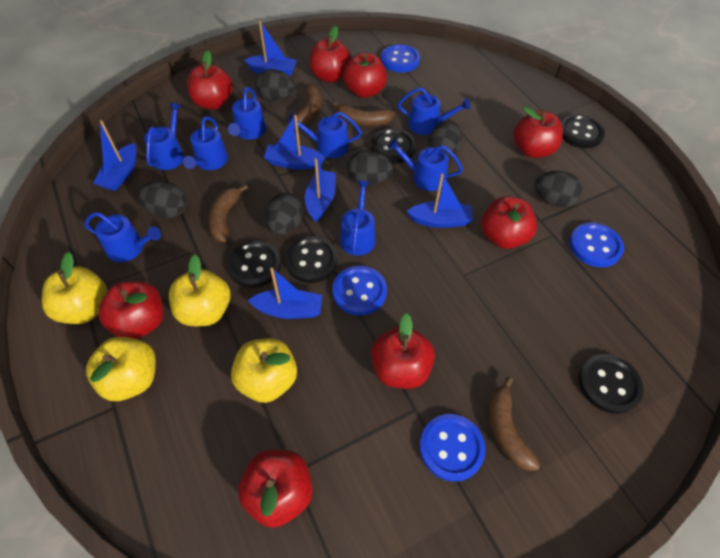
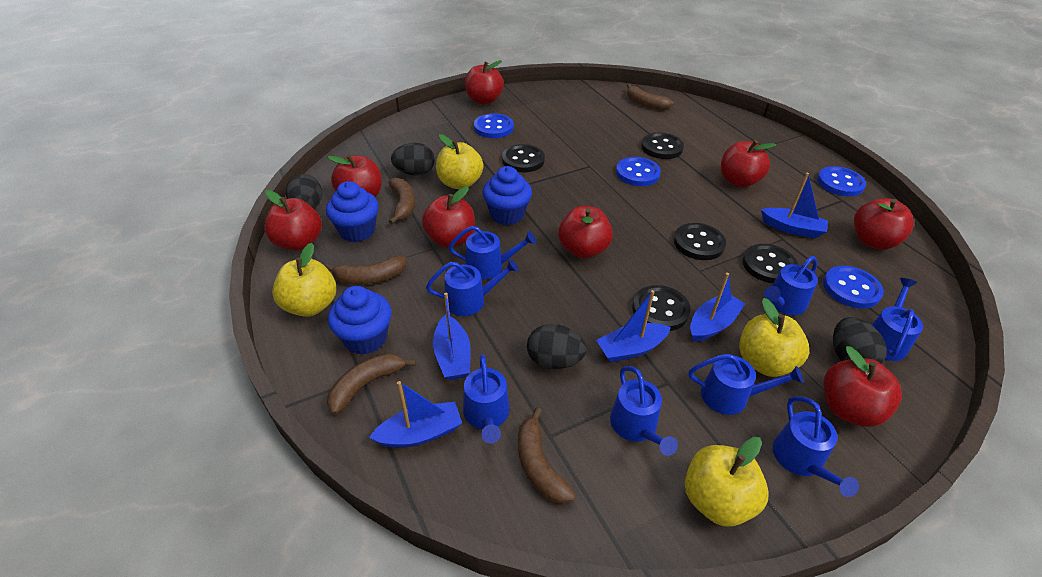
black egg: [138,181,187,218] [255,69,296,102] [265,193,303,236] [347,151,393,186] [427,121,462,159] [534,171,583,208] = 6 -> [286,174,322,209] [391,143,435,175] [527,324,587,369] [833,317,887,364] = 4
blue boat: [93,120,137,191] [244,21,297,76] [248,268,322,319] [264,115,325,170] [305,158,336,222] [407,174,473,228] = 6 -> [369,381,462,448] [433,293,471,380] [596,290,671,363] [690,272,745,342] [761,173,828,238] = 5
blue cupcake: none = 0 -> [326,181,379,242] [328,286,392,355] [483,166,532,225] = 3
brown banana: [208,184,248,243] [287,84,321,126] [332,101,395,126] [489,377,540,471] = 4 -> [325,256,407,285] [327,353,416,415] [388,178,415,224] [518,407,575,504] [627,84,674,110] = 5

